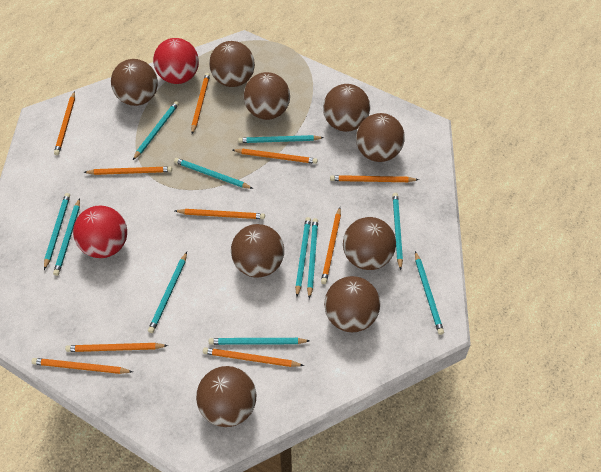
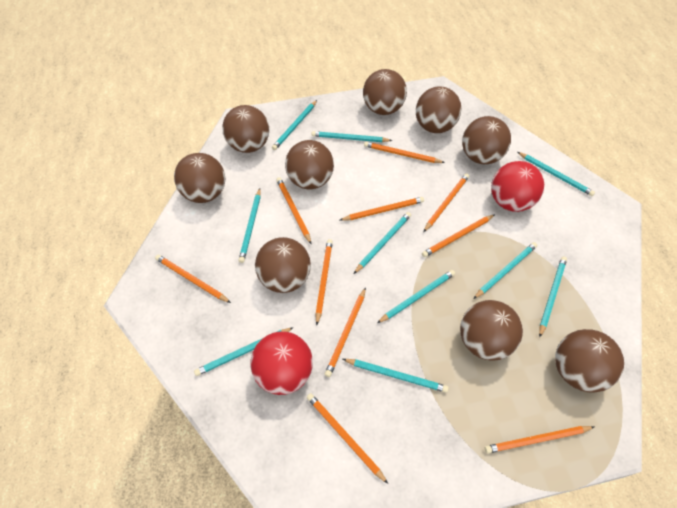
turquoise pencil: [44,193,70,270] [53,198,80,276] [133,101,179,160] [148,252,187,333] [174,158,253,189] [209,338,310,345] [238,135,324,143] [295,217,311,297] [307,218,318,299] [392,193,403,270] [415,251,444,335] = 11 -> [194,327,294,376] [239,188,261,263] [272,100,317,150] [311,131,392,142] [343,359,449,393] [354,212,411,274] [377,270,455,323] [474,242,537,299] [517,152,595,196] [539,257,567,337] = 10

